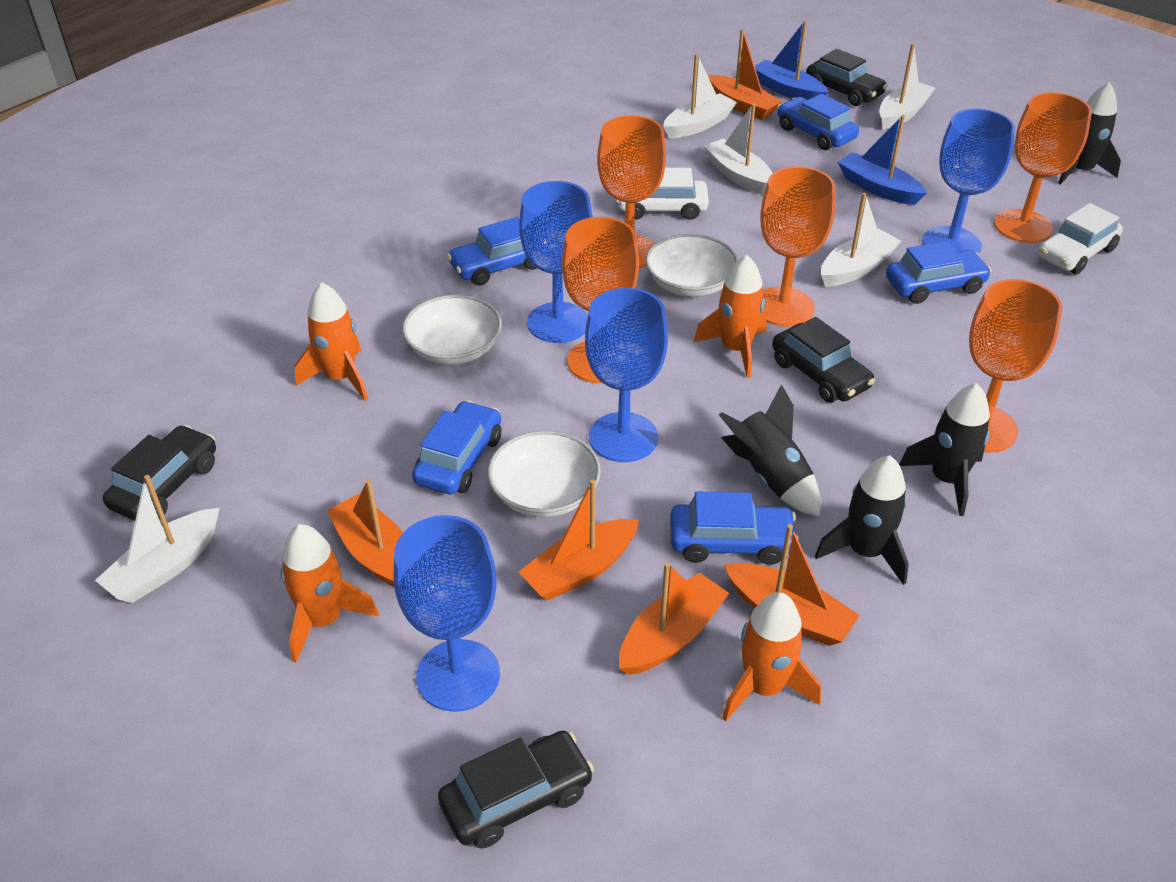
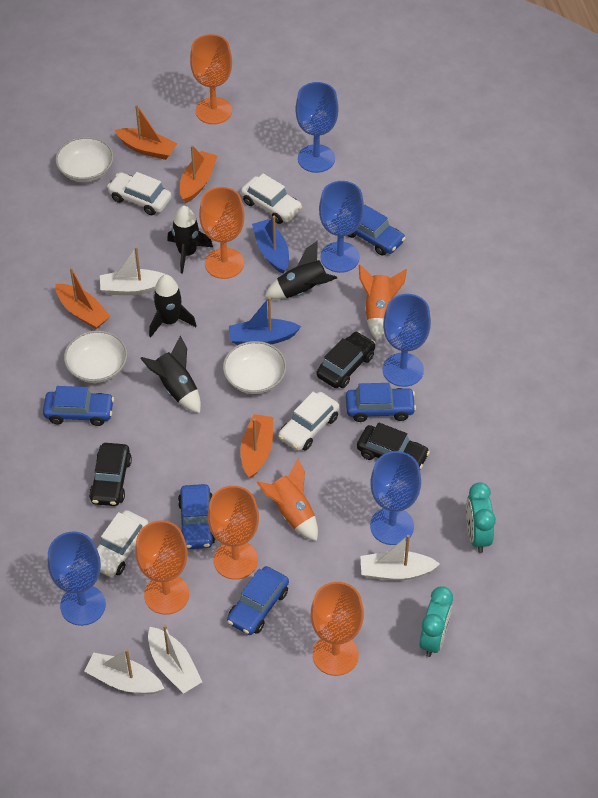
black car: [103,425,216,521] [438,731,594,849] [772,317,875,403] [806,49,888,106] = 4 -> [89,443,132,506] [317,331,375,388] [357,422,430,470] = 3
blue goblet: [393,515,500,712] [519,181,593,343] [585,288,668,462] [922,108,1015,254] = 4 -> [48,531,106,626] [295,82,339,173] [319,181,364,273] [370,451,421,545] [383,294,431,387] = 5
orange boat: [327,479,403,587] [519,479,639,600] [619,562,729,675] [709,29,782,120] [724,524,860,646] = 5 -> [55,267,111,329] [115,104,177,160] [180,145,217,203] [240,414,273,479] = 4
orange rocket: [281,524,379,663] [294,282,368,401] [694,255,767,378] [722,592,821,722] = 4 -> [256,459,318,541] [359,265,407,341] = 2
turquoise clock: none = 0 -> [419,586,453,657] [466,482,496,553] = 2
white boat: [95,475,220,603] [663,54,737,138] [704,103,773,195] [821,193,901,287] [879,43,935,129] = 5 -> [84,649,165,694] [100,247,165,295] [148,625,202,694] [360,535,440,580] = 4
white car: [616,168,709,220] [1038,203,1123,275] = 2 -> [97,510,149,577] [107,172,172,215] [241,173,302,224] [278,392,340,451] = 4

